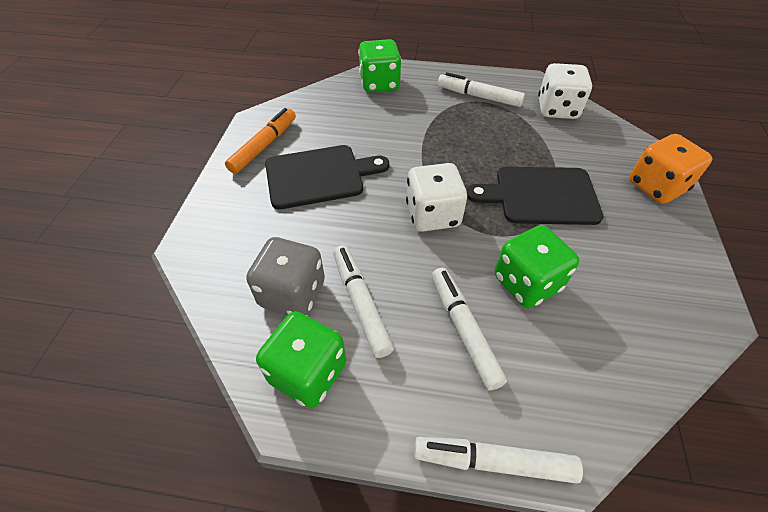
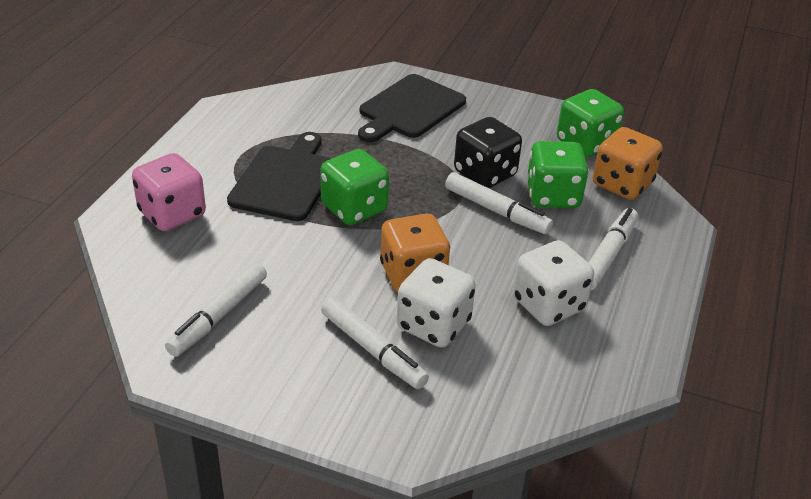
black dice: none = 0 -> [454,117,522,188] = 1
grey dice: [246,237,325,315] = 1 -> none = 0
orange dice: [629,134,712,204] = 1 -> [380,213,450,292] [593,127,663,200] = 2
orange marker: [225,108,296,174] = 1 -> none = 0
pink dice: none = 0 -> [132,153,206,231] = 1

